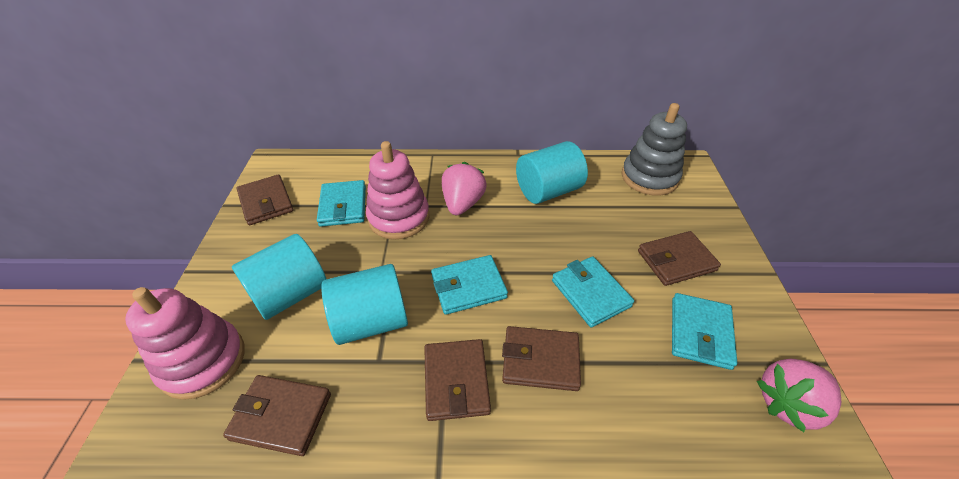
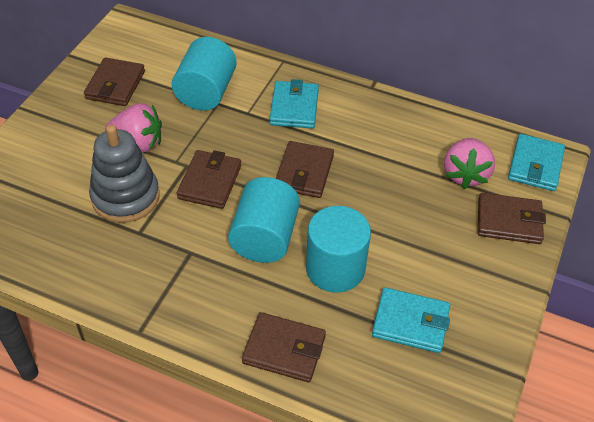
pink stacking toy: [125,287,245,400] [366,141,429,239] = 2 -> none = 0
turquoise wallet: [317,180,366,227] [431,255,508,315] [552,256,634,327] [672,293,737,370] = 4 -> [269,79,319,128] [372,287,450,353] [508,134,565,191] = 3

